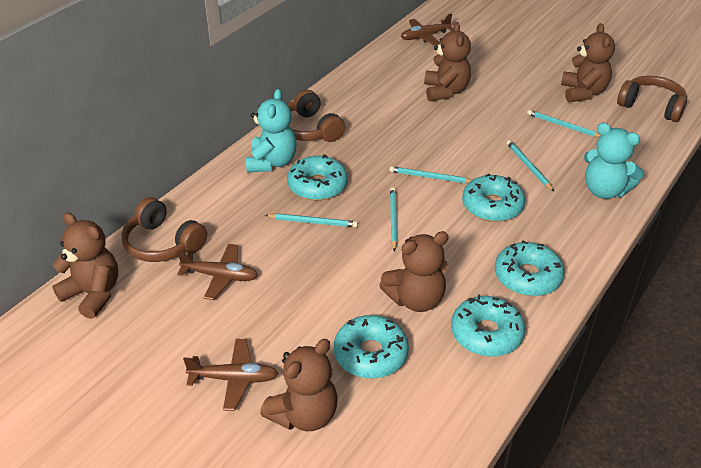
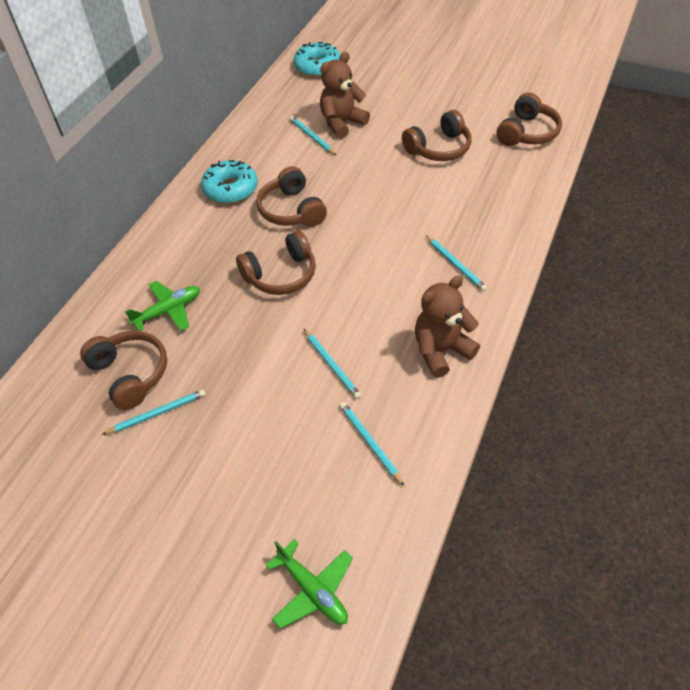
brown headphones: [122,197,207,262] [287,90,345,142] [617,76,687,122] = 3 -> [80,331,167,410] [236,231,316,295] [256,166,327,227] [402,110,471,161] [496,93,562,146] = 5
brown plane: [177,244,258,300] [183,339,278,411] [401,14,453,45] = 3 -> none = 0
brown teddy bear: [52,212,118,319] [260,339,338,431] [379,231,449,312] [424,22,471,101] [561,23,615,103] = 5 -> [320,52,370,139] [415,276,480,378] = 2
green plane: none = 0 -> [125,281,200,331] [266,539,353,629] = 2
turquoise donut: [287,155,348,201] [334,315,409,378] [451,294,525,357] [462,174,525,222] [495,240,564,296] = 5 -> [201,160,258,204] [293,42,340,77] = 2
turquoise teddy bear: [246,89,297,173] [584,123,644,199] = 2 -> none = 0

